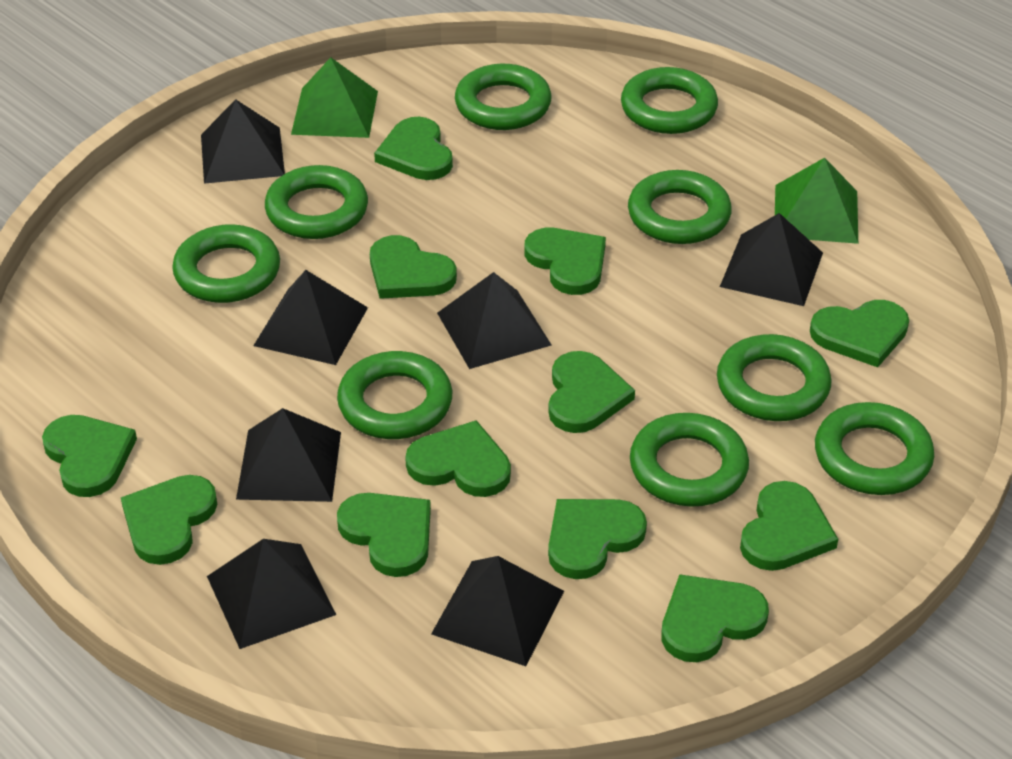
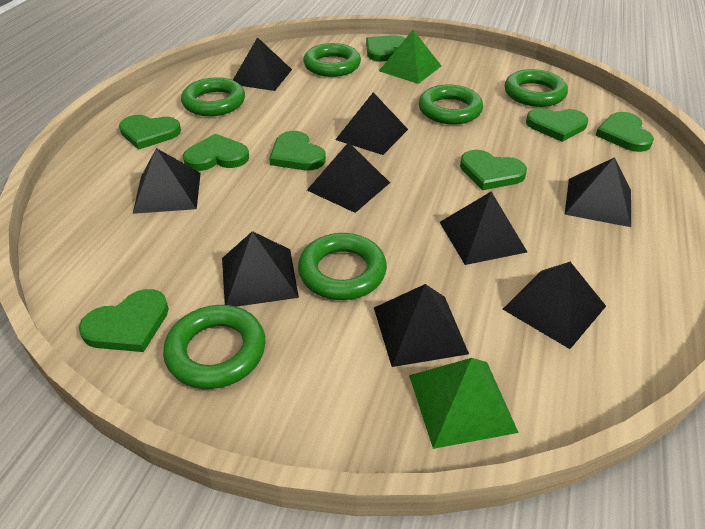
black pyramid: [201,99,285,184] [207,539,336,649] [236,408,341,502] [253,270,368,365] [431,556,564,666] [437,272,551,369] [720,213,823,306] = 7 -> [133,148,201,214] [222,231,299,307] [233,37,292,91] [307,142,390,213] [335,92,408,155] [374,284,469,367] [440,192,527,265] [503,262,606,349] [565,157,631,227] = 9
green heart: [42,415,137,497] [121,475,217,565] [337,493,431,577] [370,235,457,299] [374,117,453,180] [405,420,511,497] [524,228,606,295] [548,351,635,433] [548,499,647,579] [661,574,769,662] [740,481,838,571] [810,300,909,367] = 12 -> [79,289,169,352] [119,115,181,150] [183,134,249,171] [269,131,326,170] [366,35,406,62] [460,150,527,190] [526,108,588,142] [595,112,654,152] = 8
green ring: [172,224,280,303] [265,165,368,239] [337,351,452,439] [455,64,552,130] [621,67,718,134] [628,170,732,244] [630,413,749,507] [717,334,832,421] [815,402,934,495] = 9 -> [163,305,266,389] [181,77,245,116] [298,233,387,300] [303,43,361,77] [419,84,483,125] [505,69,568,107] = 6

